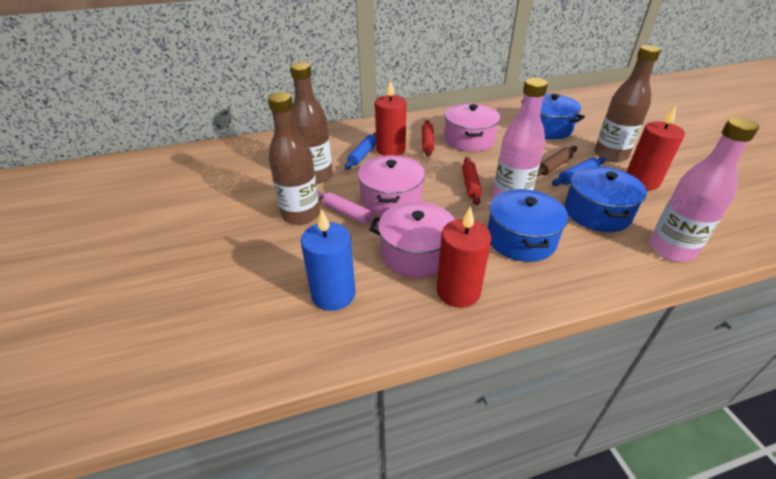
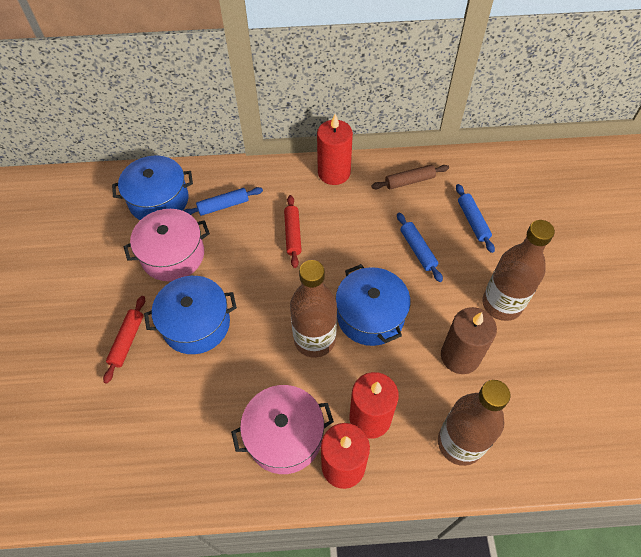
blue candle: [301,209,355,311] = 1 -> none = 0
blue rolling pin: [344,132,376,169] [552,157,606,186] = 2 -> [183,187,263,216] [397,213,443,282] [456,184,495,253] = 3
brown candle: none = 0 -> [441,307,497,374] = 1
pink bottle: [493,78,548,197] [649,117,759,262] = 2 -> none = 0
pink pot: [358,155,425,216] [369,202,455,278] [444,103,500,152] = 3 -> [123,209,210,282] [231,385,334,474] = 2
pink rolling pin: [318,191,379,226] = 1 -> none = 0

